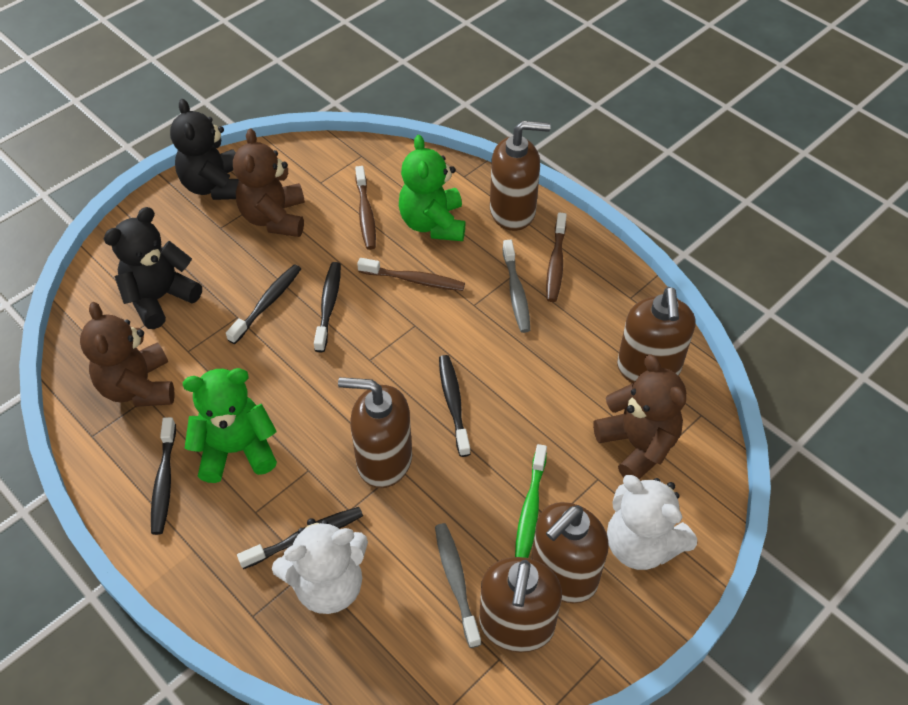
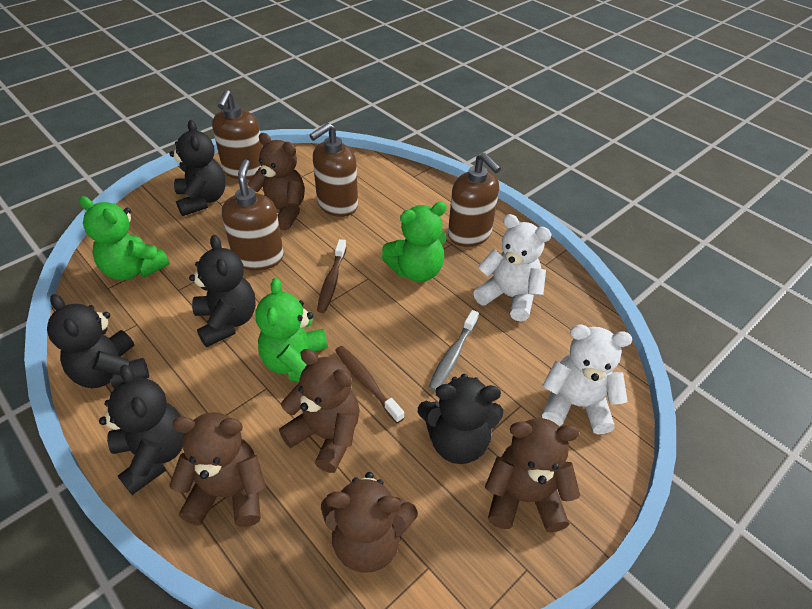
black teddy bear: [104,207,202,329] [170,99,239,200] = 2 -> [47,294,149,389] [99,365,184,495] [169,120,226,216] [189,235,256,347] [418,374,503,464] = 5
black toothbrush: [151,417,176,535] [226,264,301,344] [237,507,363,569] [314,262,341,352] [439,355,471,457] = 5 -> none = 0
brown soap dispenser: [338,377,412,488] [479,557,562,653] [490,121,551,231] [531,502,609,603] [617,287,695,383] = 5 -> [212,90,262,179] [222,159,284,271] [309,123,358,217] [448,153,501,247] = 4
brown teddy bear: [80,302,175,407] [233,129,305,237] [593,355,686,479] = 3 -> [169,412,266,527] [247,133,305,231] [279,349,360,473] [321,472,418,573] [485,418,580,533] = 5
brown toothbrush: [355,166,376,250] [357,258,465,291] [546,213,567,302] = 3 -> [317,239,347,313] [335,346,404,423] = 2
green teddy bear: [183,368,277,483] [399,135,466,241] = 2 -> [79,196,170,281] [256,278,328,382] [382,202,447,282] = 3
green toothbrush: [515,444,547,558] = 1 -> none = 0
grey toothbrush: [435,523,481,648] [502,240,530,333] = 2 -> [428,310,479,392] = 1

